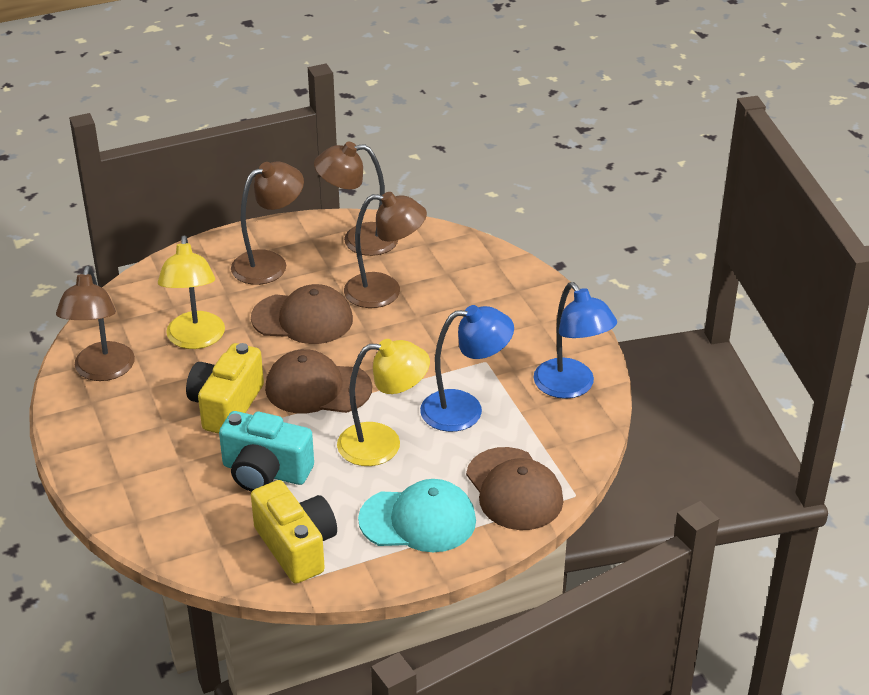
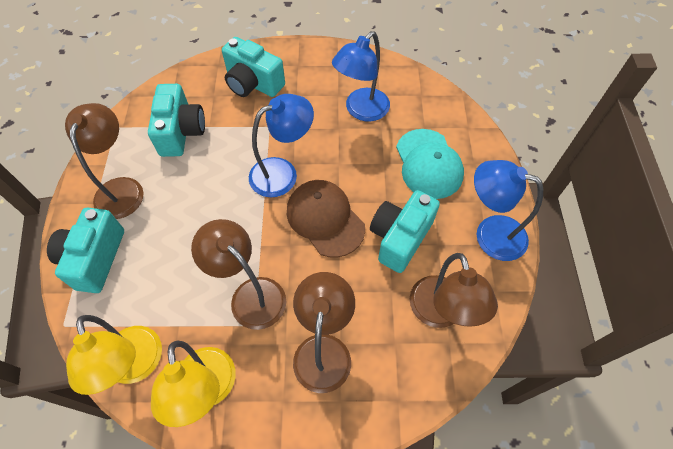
blue lamp: [420,305,514,432] [533,282,617,399] = 2 -> [249,94,314,197] [332,31,390,122] [474,160,543,261] = 3
brown cap: [251,284,353,344] [265,349,372,413] [466,447,563,530] = 3 -> [287,180,365,258] = 1
turquoise camera: [219,411,314,492] = 1 -> [47,207,124,293] [148,84,205,157] [222,37,285,97] [370,190,440,273] = 4
yellow camera: [186,343,264,434] [251,480,337,584] = 2 -> none = 0

